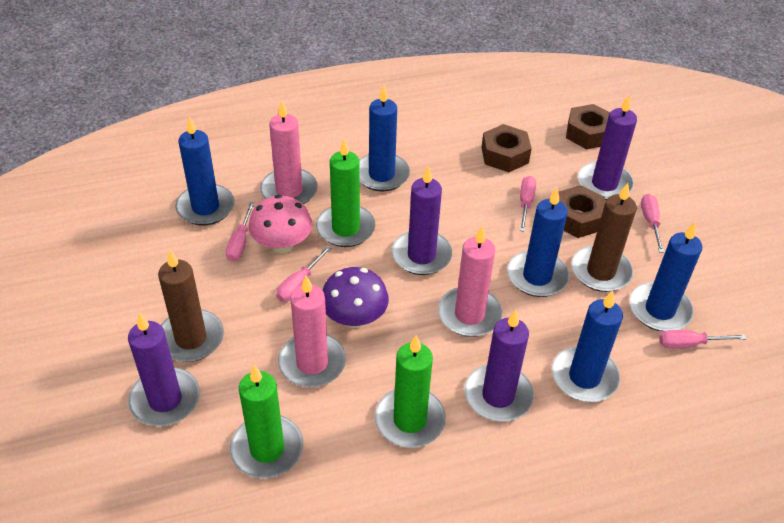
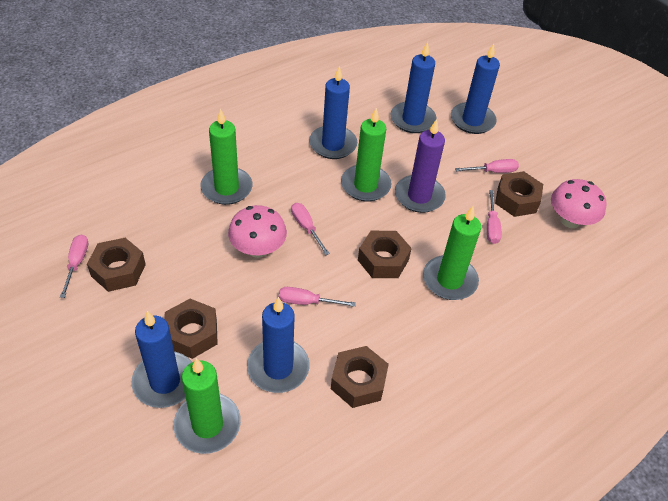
brown candle: [158,250,224,362] [571,183,637,292] = 2 -> none = 0
brown nut: [481,124,532,172] [559,185,605,238] [566,104,610,149] = 3 -> [87,238,146,292] [165,299,218,359] [331,346,389,408] [358,231,412,278] [495,171,543,217] = 5
green candle: [230,365,303,479] [316,139,375,247] [375,335,446,448] = 3 -> [173,358,241,454] [200,109,252,205] [341,108,391,202] [423,206,481,300] = 4
pink candle: [260,101,318,204] [278,275,346,387] [438,226,502,337] = 3 -> none = 0
pink mushroom: [249,195,312,253] = 1 -> [228,205,287,258] [551,179,606,228] = 2
purple candle: [128,313,200,426] [392,166,452,275] [464,310,534,422] [578,95,637,201] = 4 -> [395,119,446,213] = 1
purple mushroom: [322,267,389,328] = 1 -> none = 0

